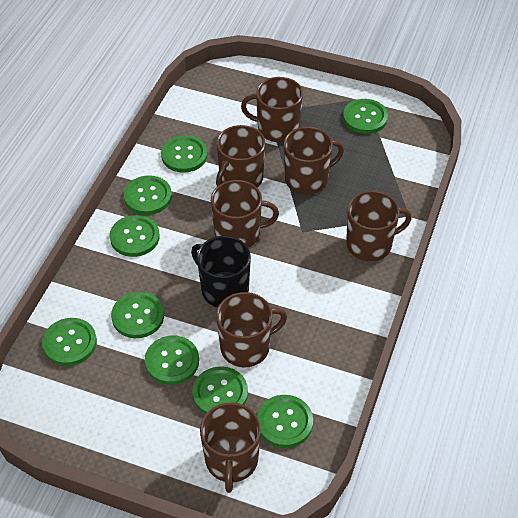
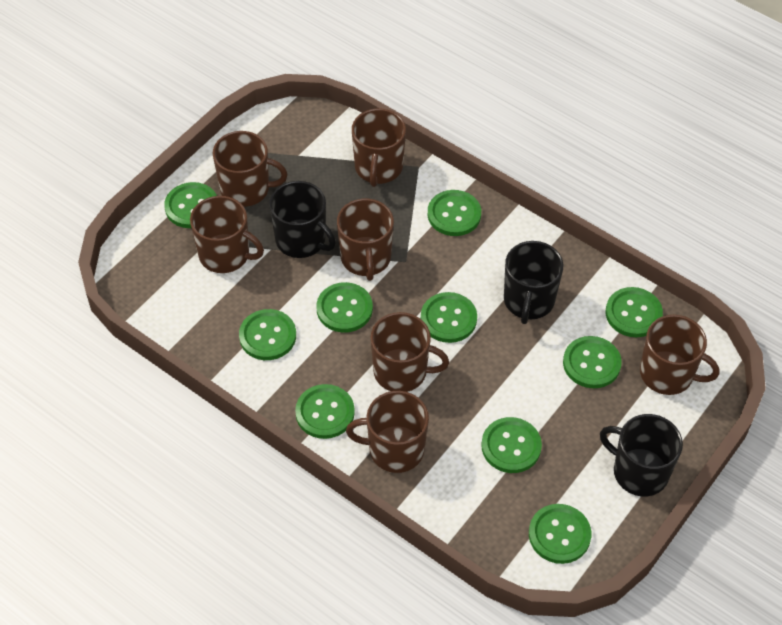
black mug: [191,236,251,308] = 1 -> [269,181,336,258] [504,241,563,324] [600,414,683,497] = 3
green button: [42,318,97,366] [110,215,160,257] [111,292,164,338] [124,175,172,215] [145,336,199,385] [161,135,208,173] [192,366,248,414] [257,395,313,448] [343,99,388,134] = 9 -> [164,182,217,228] [239,309,296,360] [295,384,355,439] [316,282,373,333] [421,292,477,343] [428,190,481,236] [481,417,542,473] [529,504,591,564] [563,336,622,388] [605,287,663,337] = 10

